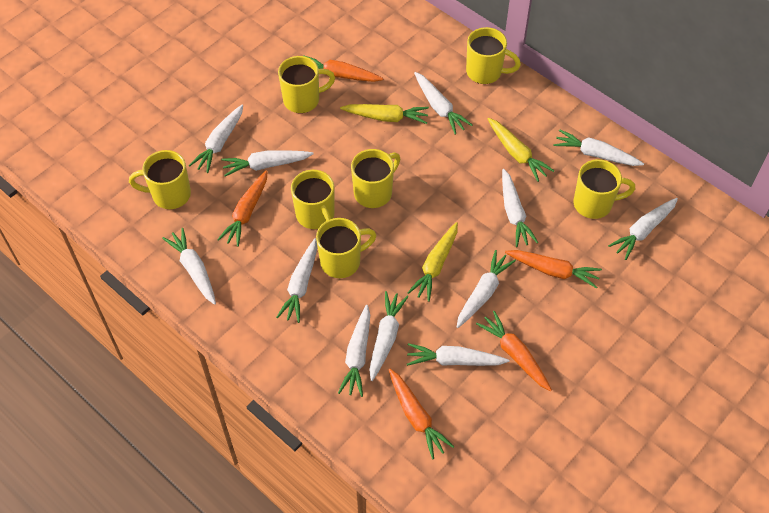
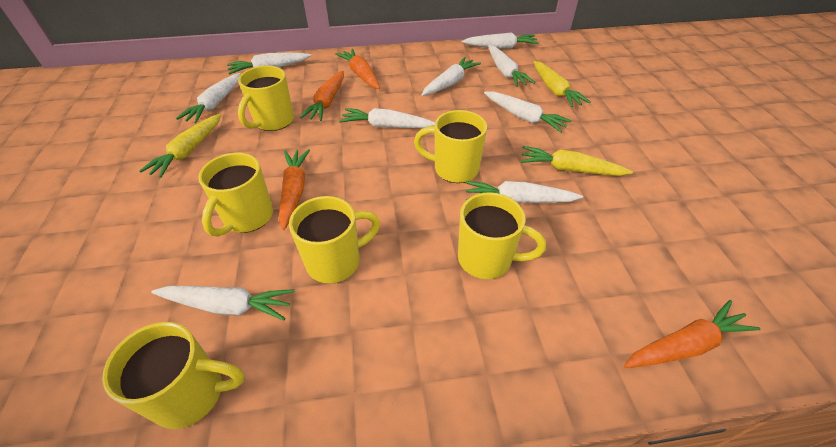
orange carrot: [217,170,268,247] [303,55,384,82] [389,369,454,459] [476,311,552,391] [505,250,602,288] = 5 -> [279,149,310,230] [300,70,344,121] [335,49,380,89] [624,300,760,368] = 4
white carrot: [162,228,216,305] [189,104,243,173] [221,150,314,176] [276,238,317,323] [338,305,370,397] [369,291,408,381] [407,343,509,366] [414,72,472,135] [457,250,516,328] [502,169,538,247] [553,129,644,166] [608,198,678,260] = 12 -> [151,286,294,321] [176,73,242,123] [227,53,311,75] [339,108,435,128] [422,57,481,96] [461,32,539,49] [465,181,583,203] [484,92,572,133] [488,45,535,87] = 9
yellow mug: [129,150,191,209] [278,56,335,113] [291,170,335,229] [316,218,376,278] [351,149,400,208] [466,27,521,84] [573,159,635,219] = 7 -> [102,322,245,429] [198,153,273,236] [238,66,294,131] [289,196,380,283] [414,110,487,183] [458,192,546,279] = 6

